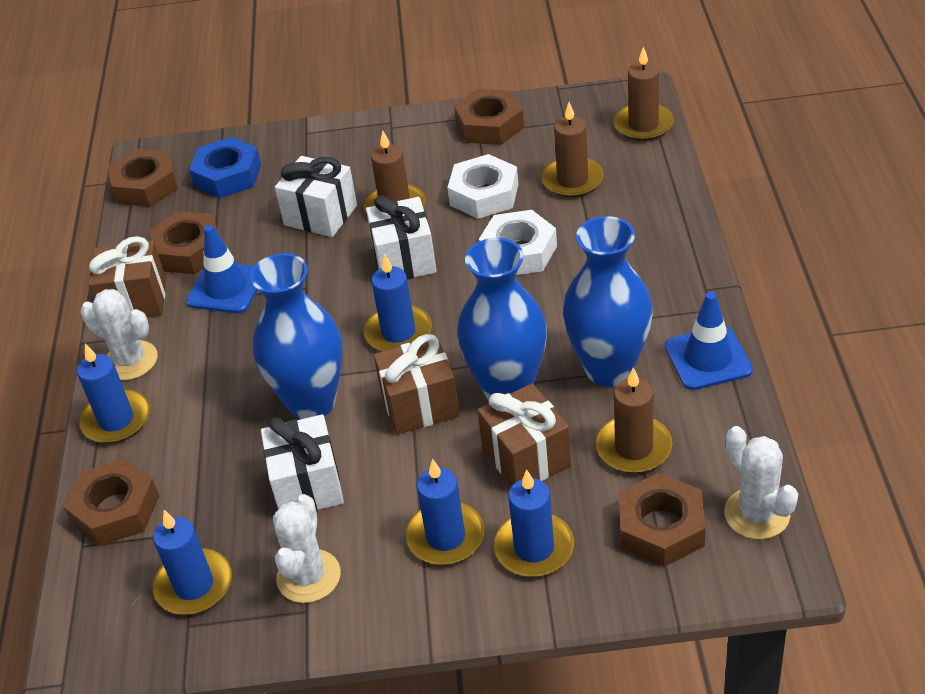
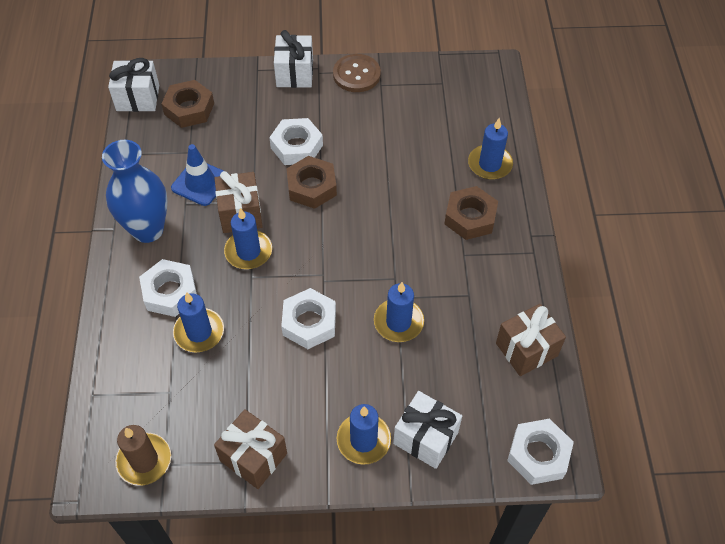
blue nut: [189,137,261,198] = 1 -> none = 0
blue traffic cone: [186,225,257,313] [665,292,753,390] = 2 -> [171,144,223,206] = 1
blue vase: [250,253,342,419] [457,238,547,401] [563,216,653,387] = 3 -> [102,140,167,243] = 1
brown button: none = 0 -> [333,54,381,92] = 1
brown candle: [364,130,426,214] [541,102,604,198] [596,368,673,473] [613,46,674,141] = 4 -> [115,425,171,486] = 1
brown nut: [64,458,159,546] [108,148,178,207] [149,211,218,274] [454,89,524,145] [619,473,706,567] = 5 -> [161,80,214,128] [286,156,337,209] [444,186,498,240] = 3
white cactus: [81,289,158,380] [273,494,341,603] [724,426,798,539] = 3 -> none = 0
white nut: [447,154,518,219] [479,210,557,275] = 2 -> [139,259,197,317] [269,118,323,165] [281,288,336,349] [507,419,574,485] = 4

